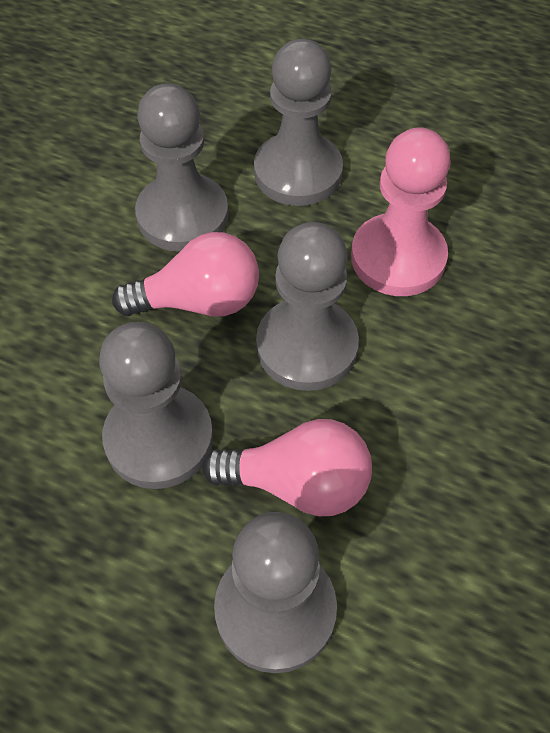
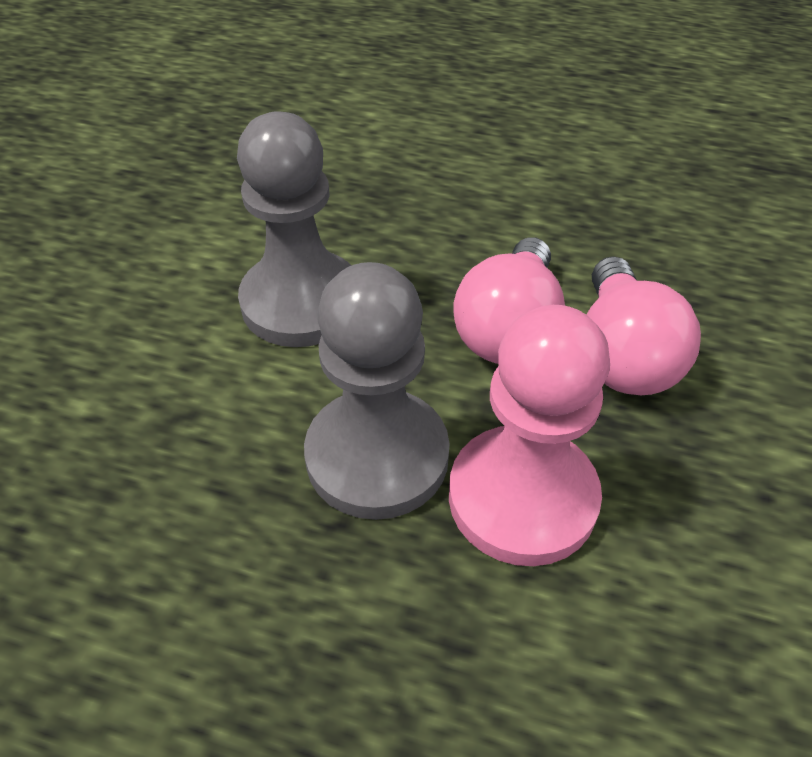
grey pawn: [99,322,213,489] [135,83,229,252] [214,512,337,673] [254,39,343,206] [256,222,359,391] = 5 -> [237,111,352,347] [304,262,450,520] = 2

